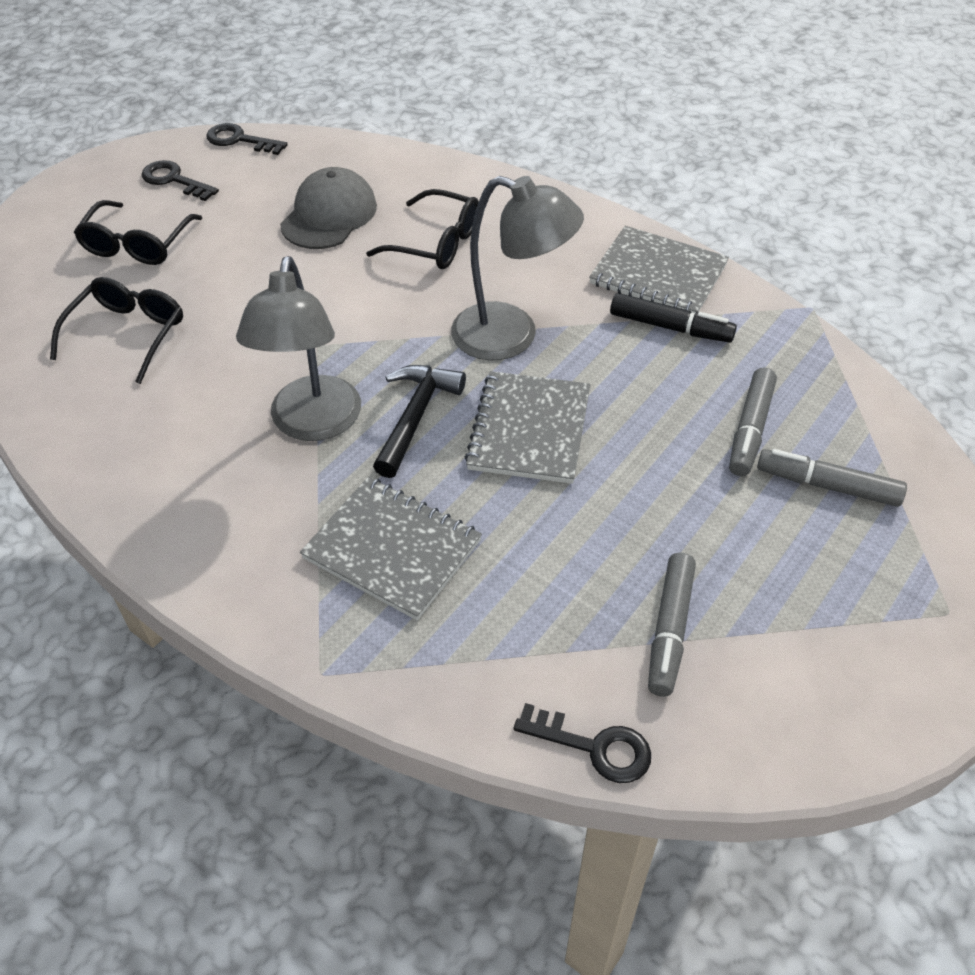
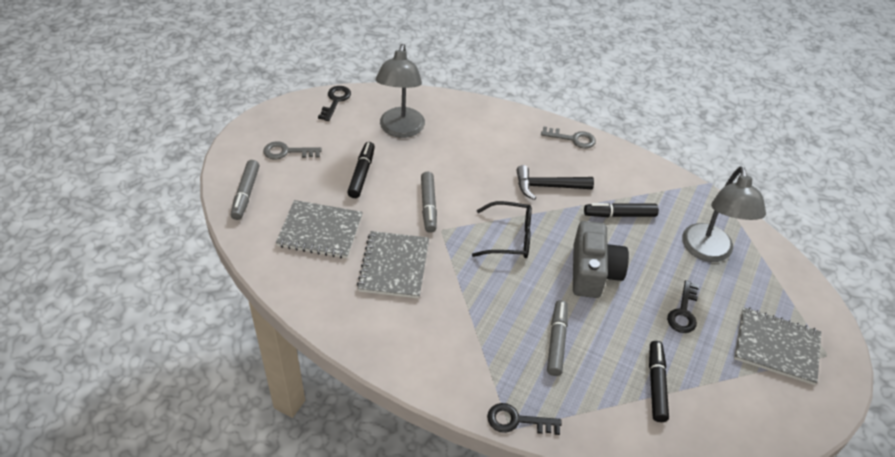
black glasses: [50,277,183,384] [74,200,202,265] [366,189,479,269] = 3 -> [472,201,532,258] = 1
black marker: [610,293,737,343] = 1 -> [347,142,375,198] [584,203,659,217] [649,341,669,422] = 3
grey camera: none = 0 -> [573,221,629,298] = 1
grey cap: [280,167,377,249] = 1 -> none = 0
grey key: none = 0 -> [263,141,321,159] [541,126,596,149] = 2

